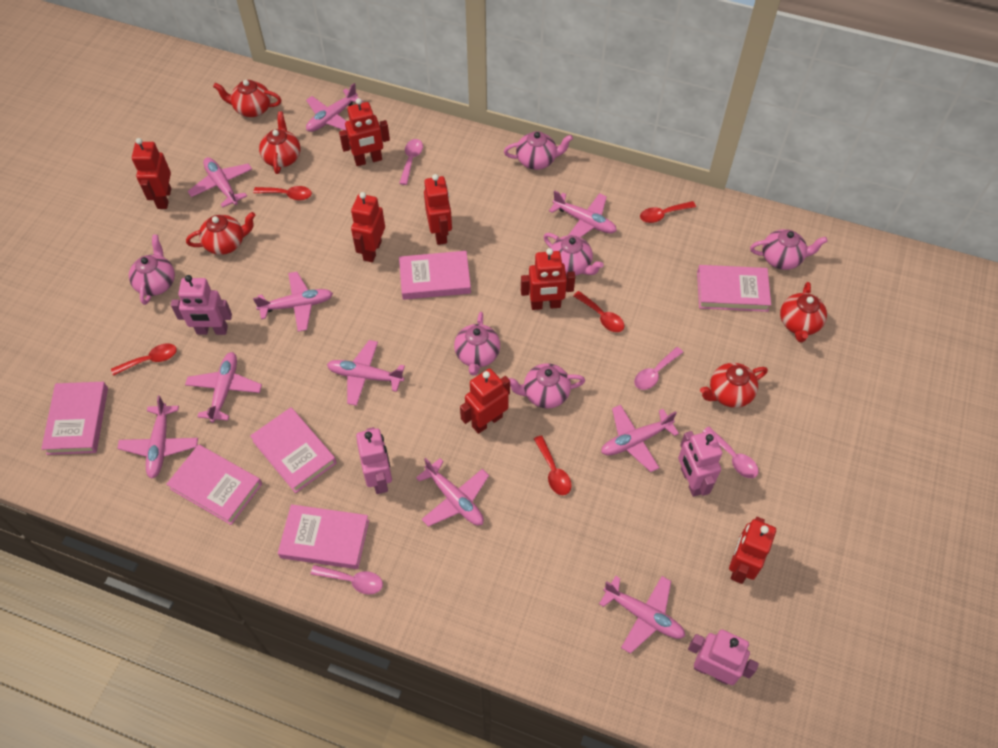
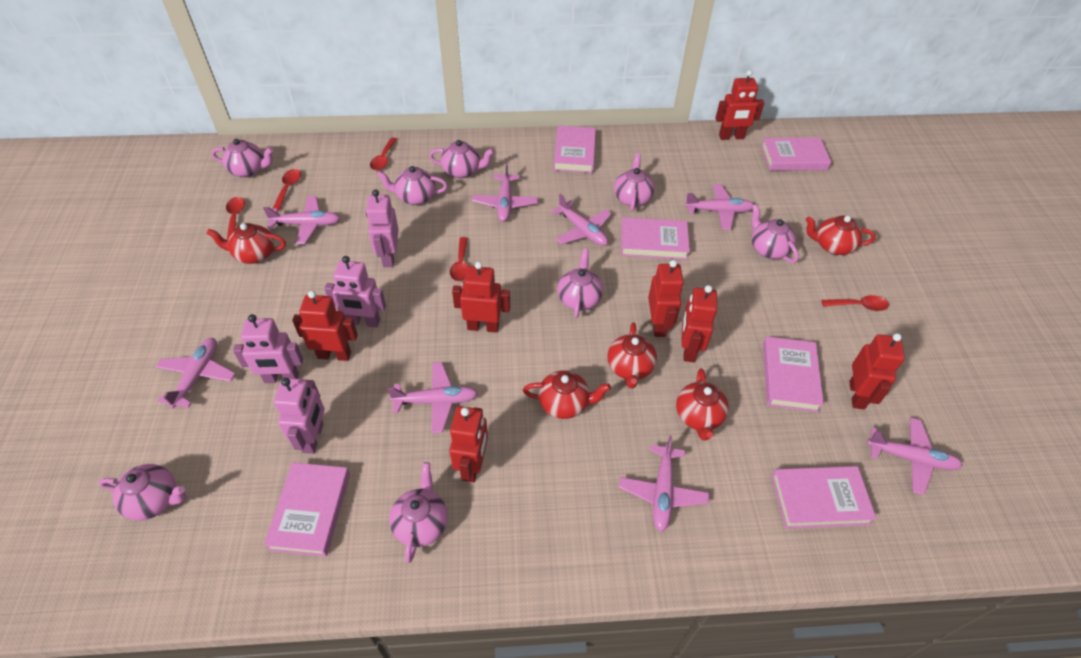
pink plane: [117,395,198,479] [185,352,262,423] [188,157,252,208] [253,272,333,332] [306,83,363,132] [327,340,405,406] [416,458,489,527] [549,190,617,237] [599,576,685,654] [601,405,679,472] = 10 -> [156,338,236,409] [263,196,340,244] [387,362,478,433] [472,163,538,222] [551,194,612,246] [619,436,709,532] [685,184,754,230] [867,417,963,495] = 8
pink spoon: [311,565,383,595] [399,139,423,185] [634,347,683,390] [702,426,759,478] = 4 -> none = 0
pink teapot: [129,235,175,305] [454,312,500,376] [504,131,573,170] [508,363,585,408] [544,233,604,276] [750,229,828,270] = 6 -> [99,464,186,521] [212,139,274,177] [377,166,448,205] [389,462,448,563] [429,140,494,178] [557,249,603,318] [614,153,655,211] [751,204,799,263] = 8

